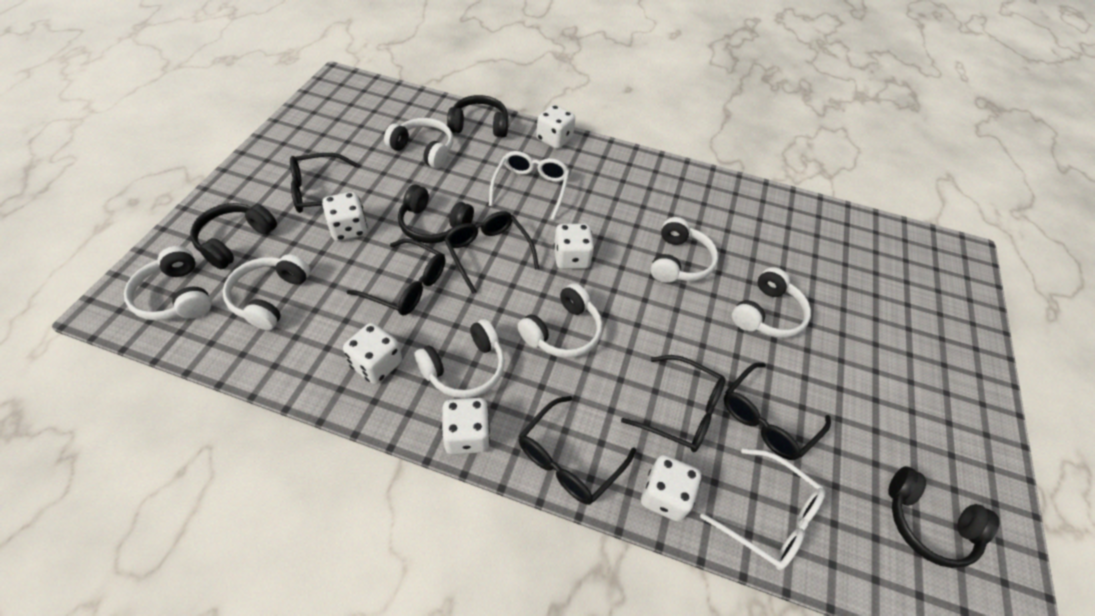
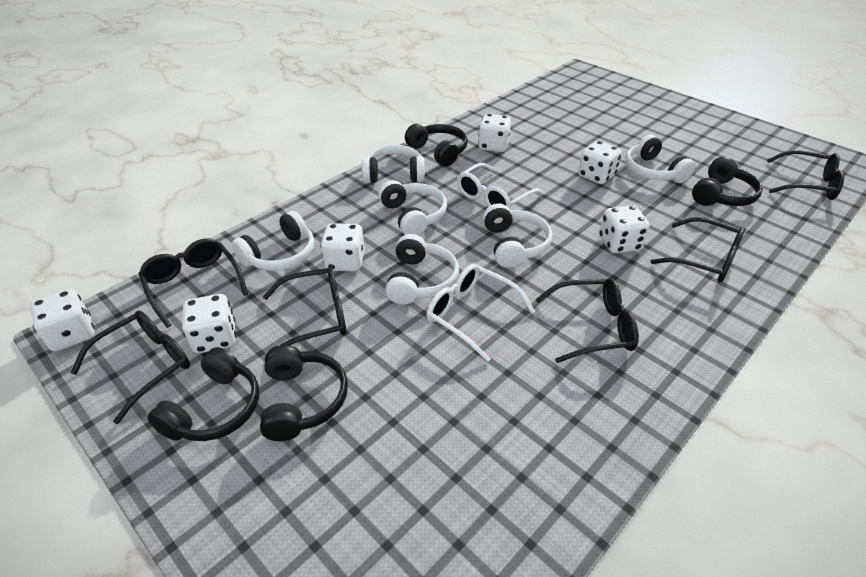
white headphones: [124,246,212,321] [223,254,310,330] [384,118,453,168] [414,319,505,398] [517,283,603,358] [651,217,718,283] [732,267,811,338] = 7 -> [232,211,314,271] [362,145,425,183] [378,180,447,235] [385,234,459,305] [483,203,552,268] [625,135,696,183] = 6

